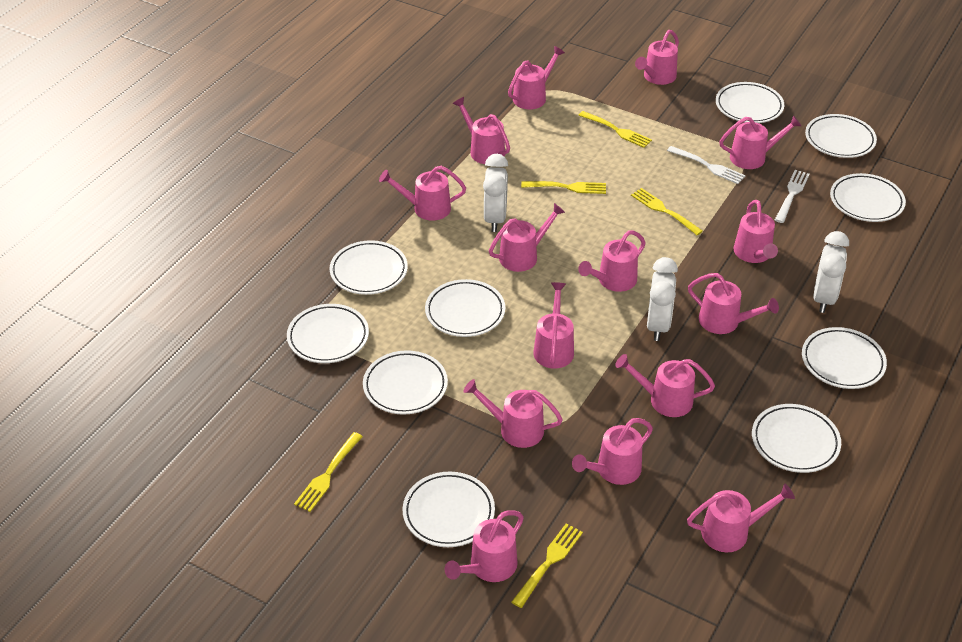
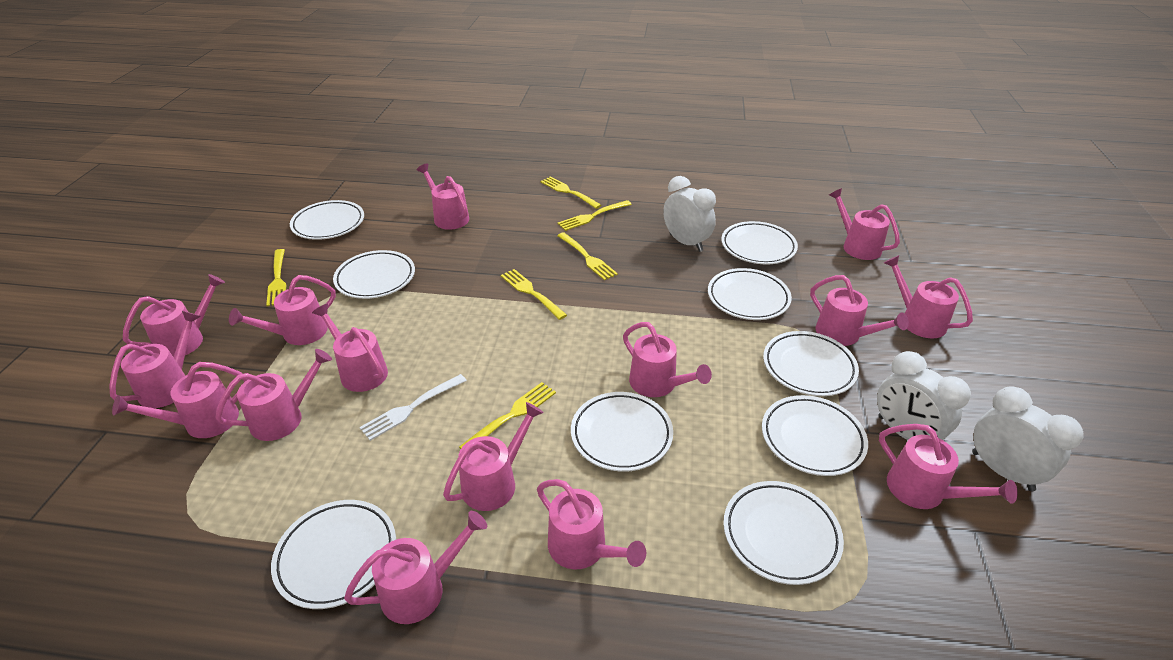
white fork: [667,146,746,184] [775,170,810,223] = 2 -> [359,374,467,441] = 1
white plate: [287,304,369,363] [330,240,408,295] [363,350,448,415] [403,472,495,547] [425,279,505,337] [716,82,784,123] [752,404,841,473] [802,327,887,389] [805,114,877,158] [830,173,906,222] = 10 -> [271,500,396,609] [290,200,364,240] [333,250,415,299] [571,392,673,472] [708,268,792,320] [721,221,798,264] [723,481,844,585] [762,395,868,476] [763,331,859,396] = 9
yellow fork: [294,432,363,512] [512,523,583,608] [521,181,606,194] [578,111,652,148] [631,188,703,235] = 5 -> [266,249,286,306] [459,382,556,449] [501,269,567,320] [540,176,602,209] [557,200,632,231] [557,232,618,280] = 6

